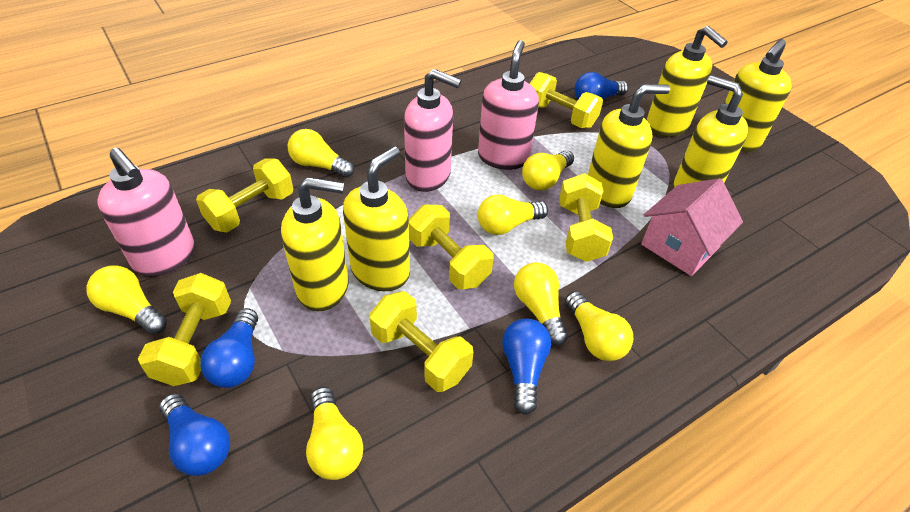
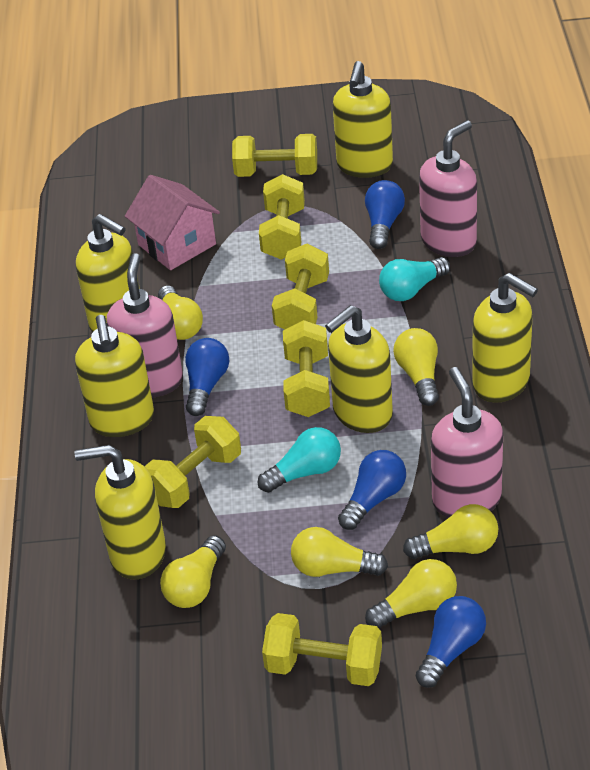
turquoise light bulb: none = 0 -> [257,427,341,493] [379,257,450,301] = 2
yellow light bulb: [86,266,167,334] [288,129,354,178] [306,387,363,480] [478,194,548,235] [514,262,568,346] [522,150,574,190] [565,291,633,361] = 7 -> [158,285,203,340] [160,535,226,608] [291,527,388,577] [365,559,457,628] [393,328,439,406] [403,504,498,559] = 6

